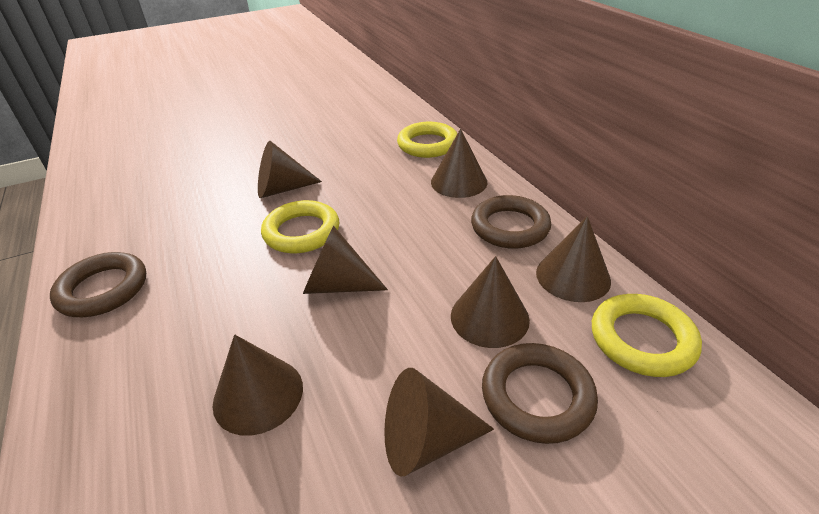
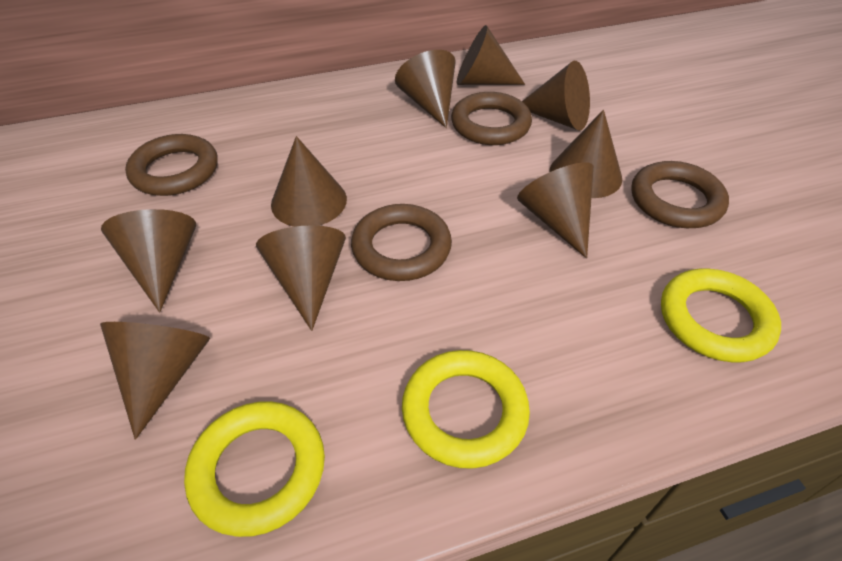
brown cone: [213,334,303,436] [258,141,322,198] [303,226,388,294] [384,368,494,477] [431,129,487,198] [451,256,530,348] [536,216,611,302] = 7 -> [100,322,210,440] [101,209,196,312] [256,225,346,331] [271,136,347,227] [395,50,455,128] [457,25,525,85] [517,163,594,258] [522,61,590,131] [549,110,622,198] = 9
brown ring: [50,252,146,317] [471,195,551,249] [482,343,598,444] = 3 -> [125,134,218,196] [351,204,452,281] [451,92,532,145] [631,161,729,228] = 4

